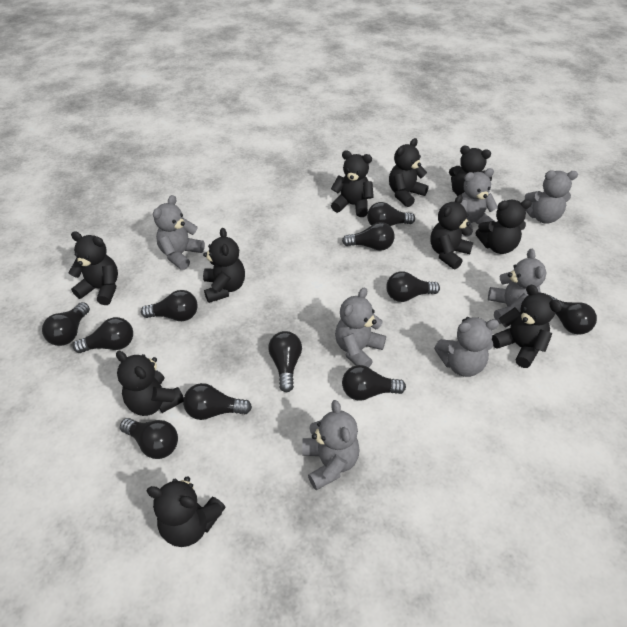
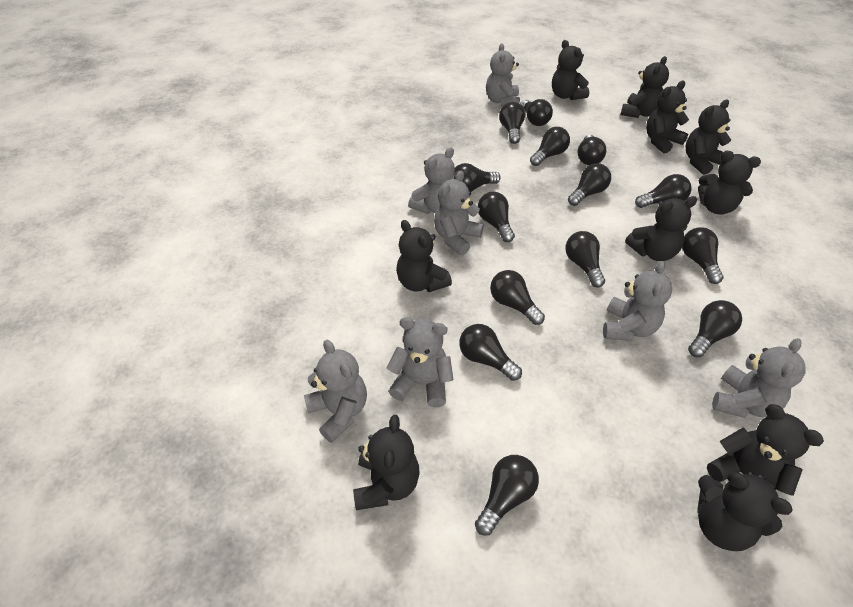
black light bulb: [42,302,90,346] [73,317,133,353] [120,418,178,459] [141,290,197,321] [183,383,252,420] [268,331,302,392] [342,222,395,251] [342,365,406,401] [367,202,415,226] [386,272,440,302] [549,295,597,335] = 11 -> [454,163,501,192] [459,324,522,381] [475,455,539,536] [478,192,515,242] [490,270,545,325] [499,102,525,144] [520,99,553,126] [530,127,570,166] [565,231,605,288] [568,163,611,206] [578,135,607,165] [635,174,692,208] [682,227,723,284] [688,300,742,357] = 14

